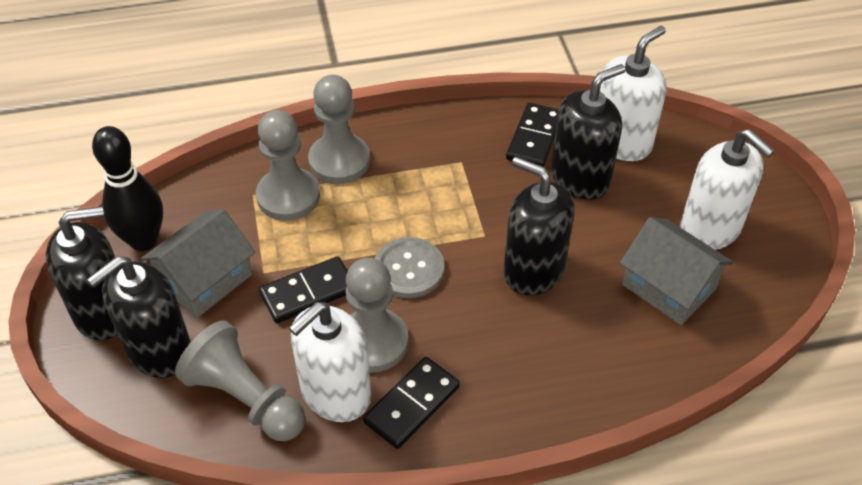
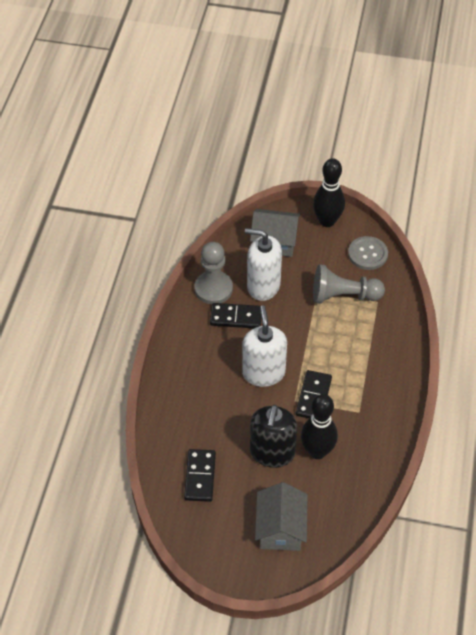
black bowling pin: [92,126,163,251] = 1 -> [301,394,338,459] [313,158,345,227] = 2
black soap dispenser: [46,206,117,340] [87,256,191,378] [504,157,575,295] [551,64,625,199] = 4 -> [250,405,297,468] = 1
grey pawn: [175,320,305,441] [256,110,320,221] [308,75,370,184] [346,258,408,372] = 4 -> [195,242,233,304] [313,264,385,304] = 2
white soap dispenser: [289,302,371,422] [600,26,666,161] [680,129,774,250] = 3 -> [242,305,287,387] [245,228,282,301] = 2

